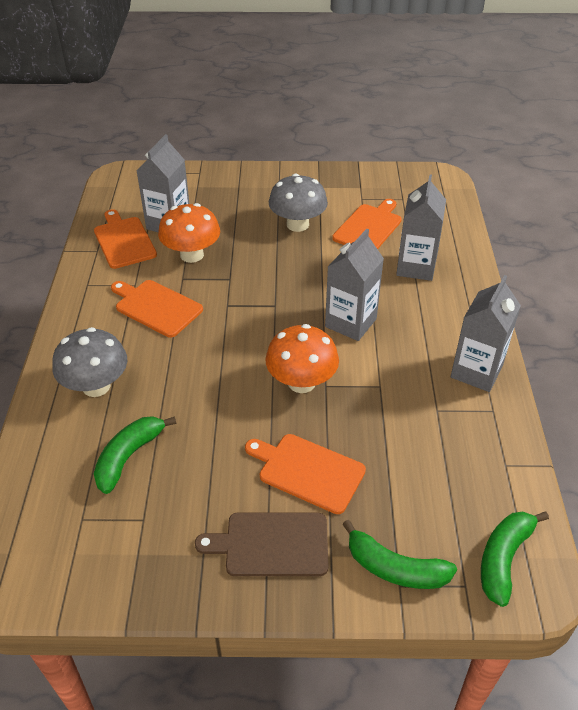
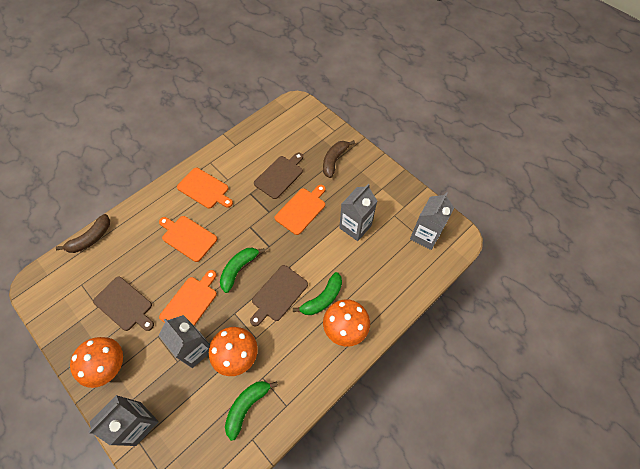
brown banana: none = 0 -> [56,214,110,253] [323,140,355,178] = 2
brown cutting board: [195,513,328,576] = 1 -> [93,277,154,331] [250,265,308,326] [254,153,303,199] = 3
grey mushroom: [52,327,127,397] [269,174,328,232] = 2 -> none = 0
orange mushroom: [158,203,220,263] [265,324,339,393] = 2 -> [70,337,123,388] [209,327,258,376] [323,299,370,347] = 3

